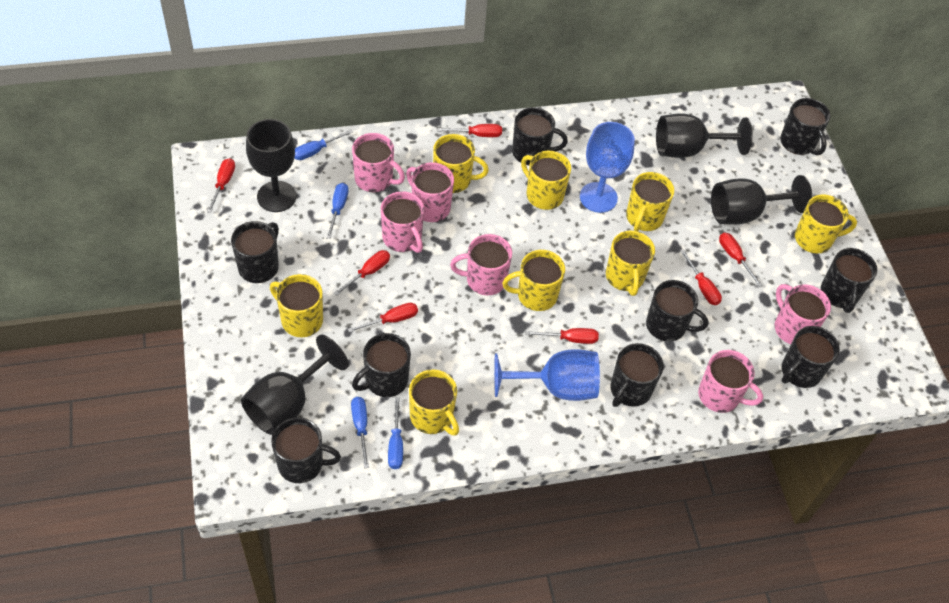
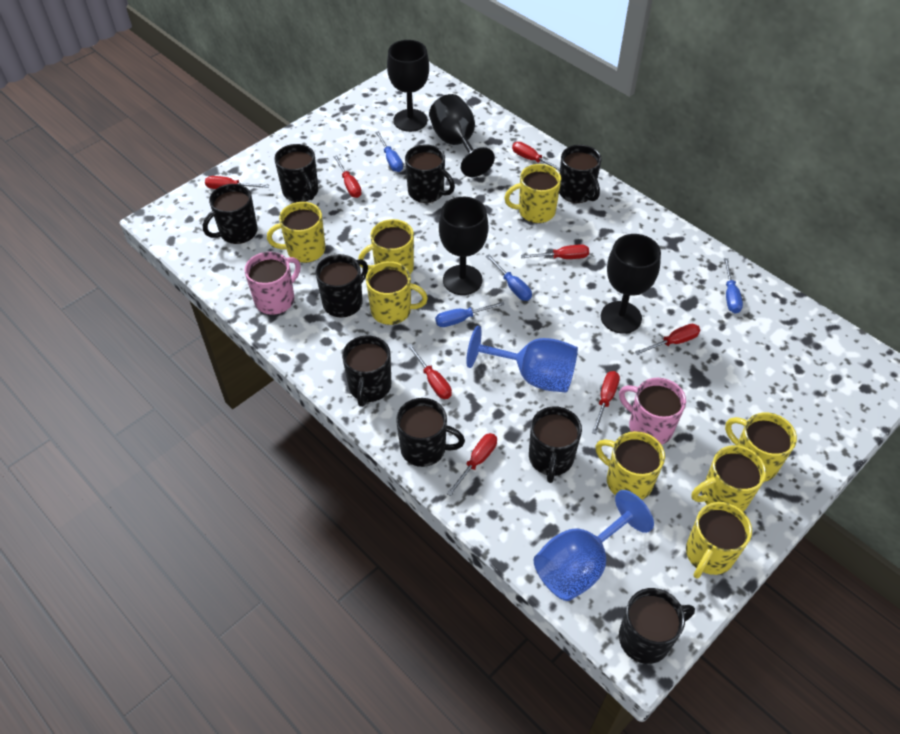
pink mug: [352,133,405,192] [381,191,424,253] [406,162,454,222] [450,234,512,295] [698,350,763,413] [774,284,831,344] = 6 -> [244,252,300,315] [619,378,686,445] = 2
red screwdriver: [207,158,235,213] [334,250,390,295] [348,302,418,333] [437,124,502,137] [526,328,599,344] [680,249,722,305] [719,232,763,287] = 7 -> [205,176,269,189] [334,156,362,198] [407,344,452,399] [447,433,497,496] [512,142,560,171] [521,244,589,259] [592,371,620,434] [635,324,700,355] = 8

